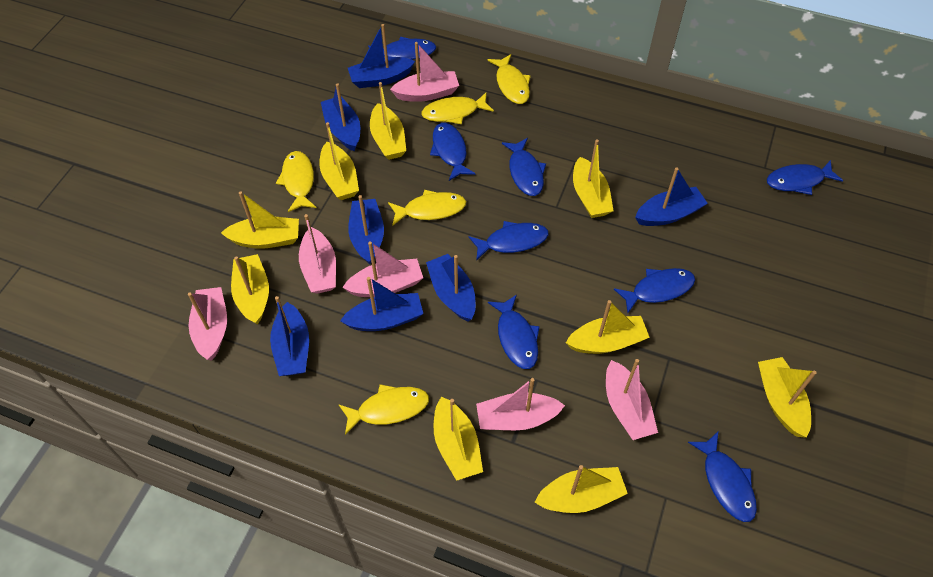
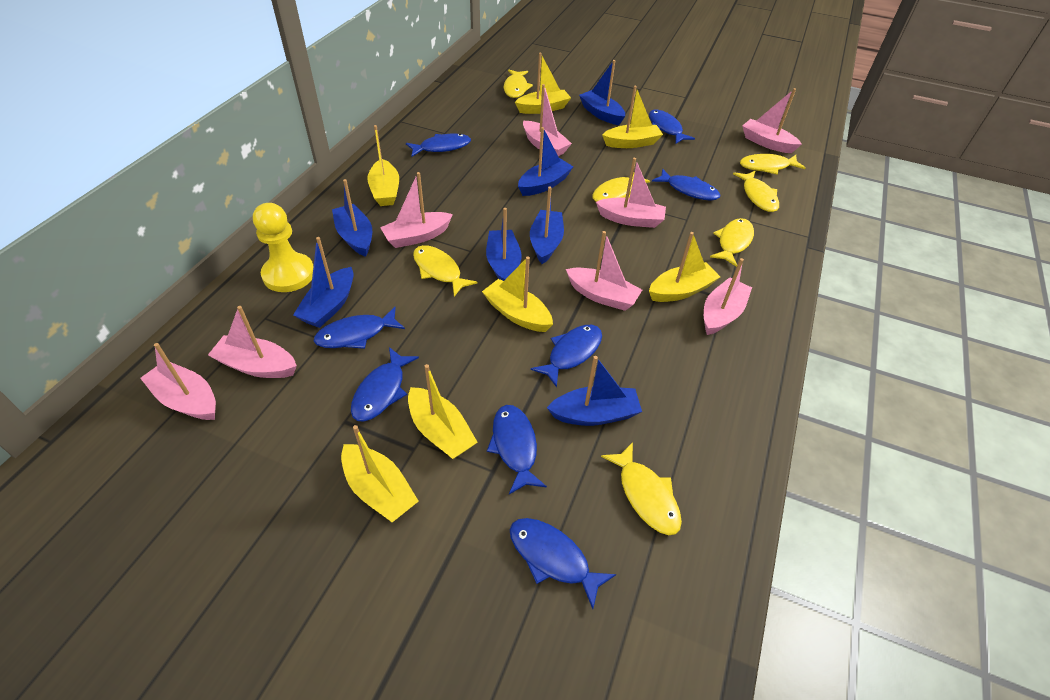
pink boat: [188,287,227,361] [299,214,336,294] [342,241,423,297] [390,42,459,102] [476,378,565,430] [606,359,658,440] = 6 -> [140,343,216,420] [208,306,297,378] [380,172,453,248] [523,84,572,156] [566,231,642,311] [596,158,666,228] [704,258,752,335] [742,88,802,153] = 8
yellow boat: [221,191,299,249] [231,254,269,325] [319,122,359,200] [370,82,406,160] [434,397,483,481] [534,465,628,513] [566,300,650,354] [573,139,614,218] [758,357,817,438] = 9 -> [341,425,419,522] [367,125,399,206] [408,364,478,459] [482,257,553,332] [515,52,571,114] [602,86,663,148] [649,232,720,302] = 7
yellow fish: [276,151,316,212] [338,384,429,435] [388,190,466,226] [421,92,494,124] [488,54,530,104] = 5 -> [413,245,478,296] [504,70,533,98] [593,173,650,202] [601,442,682,535] [710,218,754,267] [733,171,779,212] [740,154,806,175] = 7
yellow pawn: none = 0 -> [253,203,313,292] = 1

